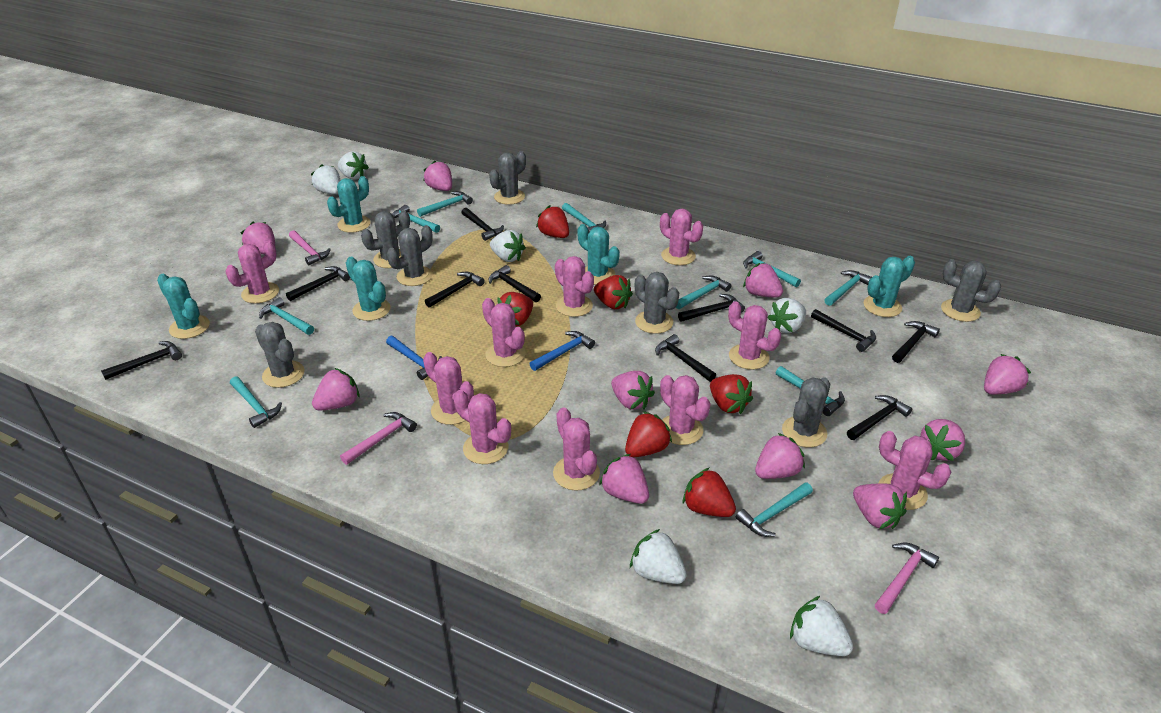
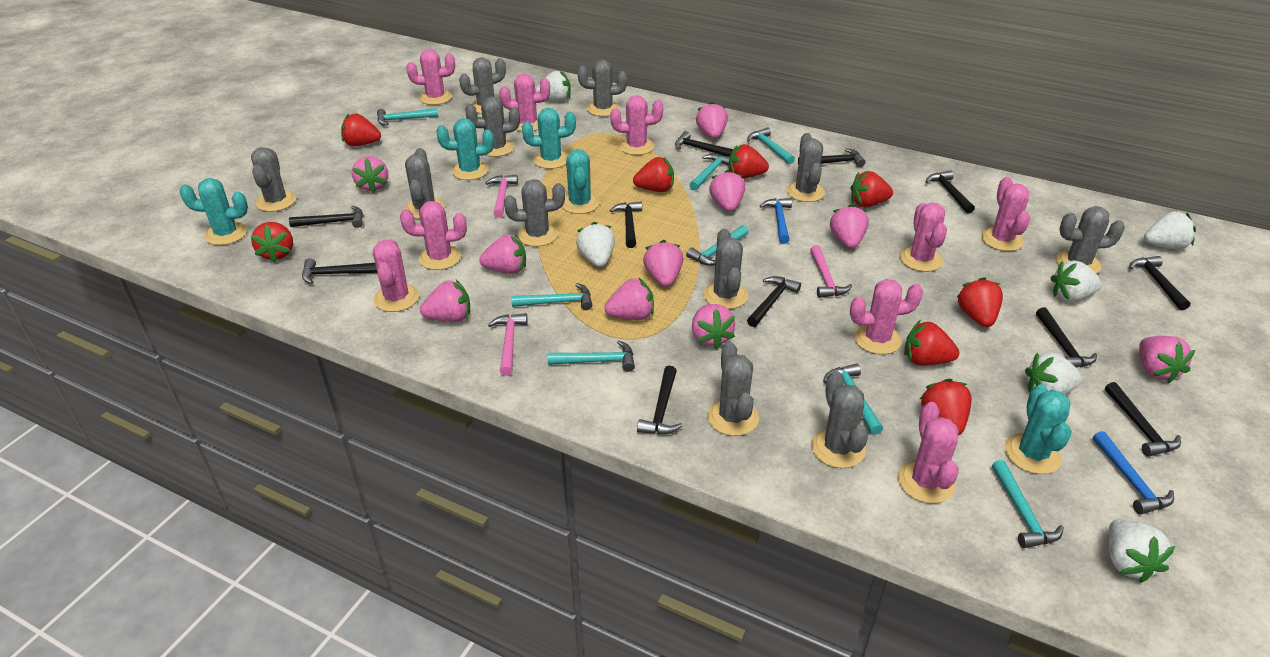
black hammer: [101,341,182,380] [286,266,350,301] [425,272,485,308] [461,208,504,241] [489,265,541,302] [655,334,716,382] [678,294,745,322] [811,309,876,352] [847,395,912,440] [892,321,940,363] = 10 -> [289,206,363,228] [302,258,377,284] [610,201,642,248] [637,366,682,435] [675,131,733,157] [747,276,801,327] [798,148,865,167] [926,170,975,213] [1036,307,1097,367] [1105,382,1181,457] [1129,256,1190,310] = 11
grey cactus: [255,322,305,388] [361,210,410,268] [387,225,433,286] [489,151,526,205] [635,272,679,334] [782,377,830,447] [941,259,1001,322] = 7 -> [251,147,296,212] [405,148,444,219] [459,57,506,114] [465,97,520,157] [504,179,565,247] [578,60,627,117] [703,228,748,309] [707,342,759,436] [787,133,825,202] [811,371,868,468] [1056,206,1125,274] = 11
pink cactus: [226,241,279,304] [423,352,474,425] [454,390,511,464] [482,298,526,367] [553,407,600,491] [555,256,594,317] [660,209,703,265] [660,375,711,445] [728,301,781,370] [878,431,951,510] = 10 -> [373,239,419,312] [400,201,467,270] [406,49,455,105] [499,74,550,131] [610,95,663,155] [850,279,923,355] [898,402,959,504] [900,202,947,272] [981,177,1030,251] = 9
red strawberry: [497,292,533,327] [536,205,569,238] [594,275,633,309] [625,411,672,457] [683,467,736,517] [710,374,753,414] = 6 -> [251,222,293,262] [341,113,381,146] [633,157,674,192] [729,144,769,179] [851,171,893,207] [904,321,959,366] [920,379,972,435] [956,277,1003,327] = 8
turquoise hammer: [230,376,282,428] [259,297,314,335] [392,205,440,233] [417,191,473,217] [562,203,606,234] [676,276,731,309] [736,482,813,537] [743,251,801,287] [776,366,845,416] [825,270,872,306] = 10 -> [377,108,438,126] [511,283,592,310] [548,341,635,372] [686,225,749,266] [690,154,730,190] [747,128,795,164] [823,363,883,435] [992,460,1064,548] = 8

